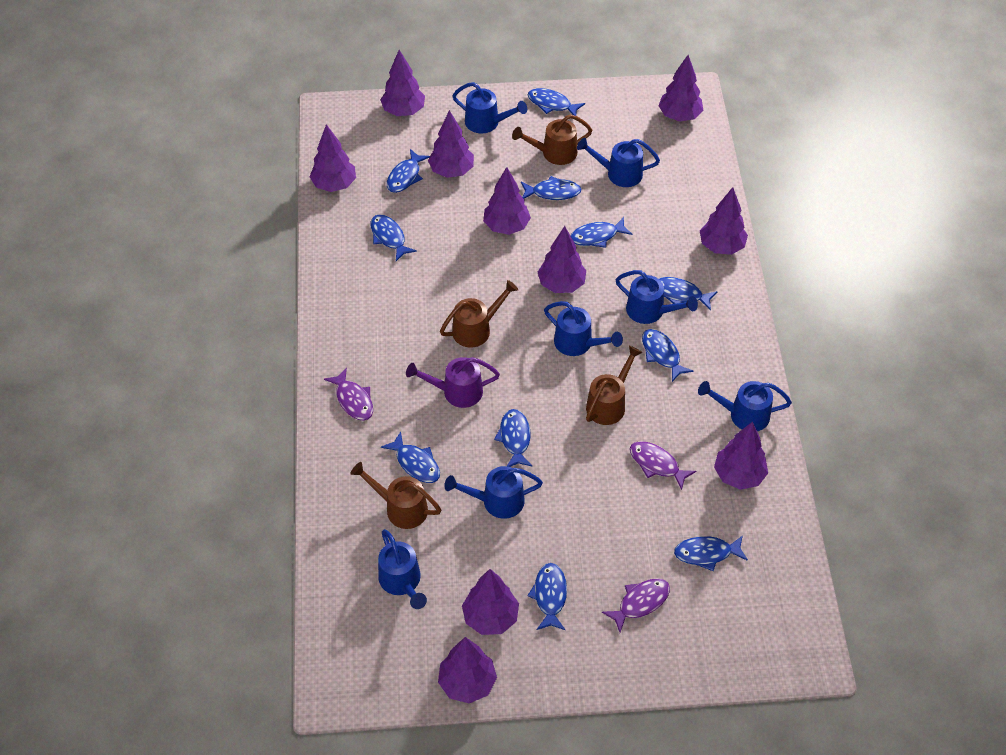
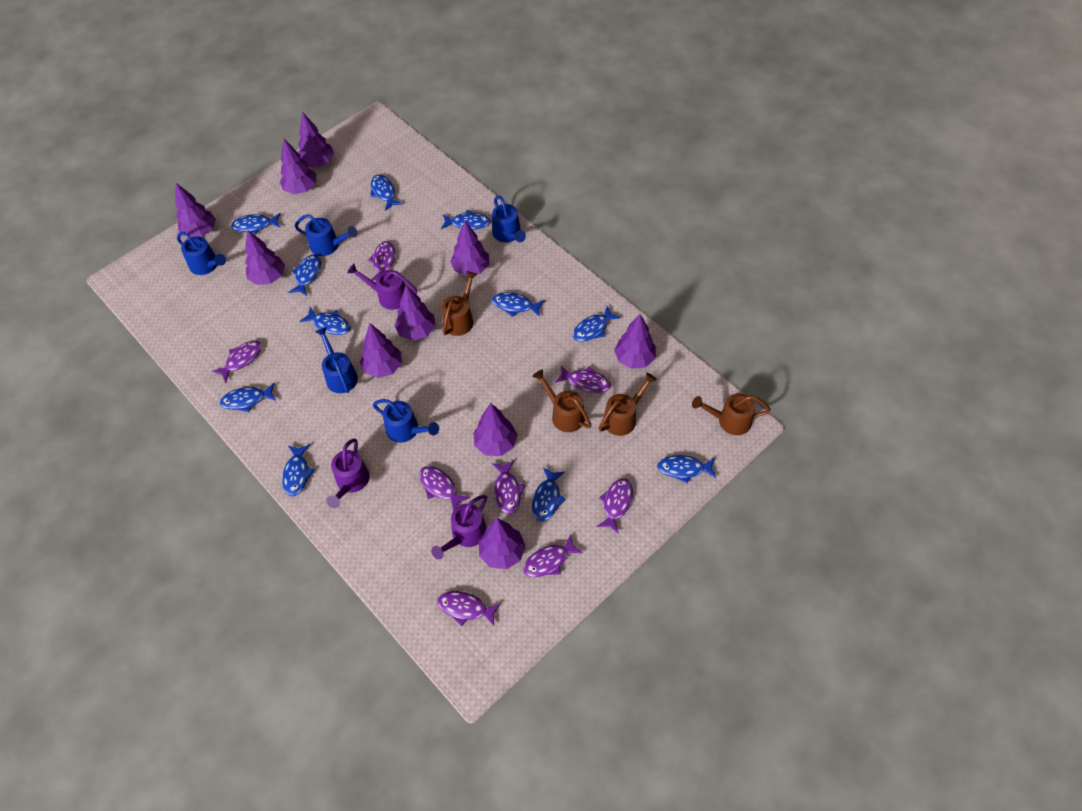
blue watering can: [378,529,427,609] [444,466,543,519] [452,82,527,134] [544,301,623,356] [577,138,660,187] [615,270,698,324] [698,381,792,431] = 7 -> [177,232,226,275] [295,214,358,256] [315,327,358,393] [373,399,439,443] [492,196,526,242] = 5
purple fish: [324,367,373,421] [602,578,670,632] [630,441,696,490] = 3 -> [212,341,261,383] [368,241,395,281] [419,466,470,511] [437,591,501,626] [492,461,525,514] [523,534,583,577] [555,366,611,393] [597,478,633,534] = 8
purple watering can: [406,357,500,408] = 1 -> [326,438,369,508] [347,264,417,310] [431,495,487,559] = 3

